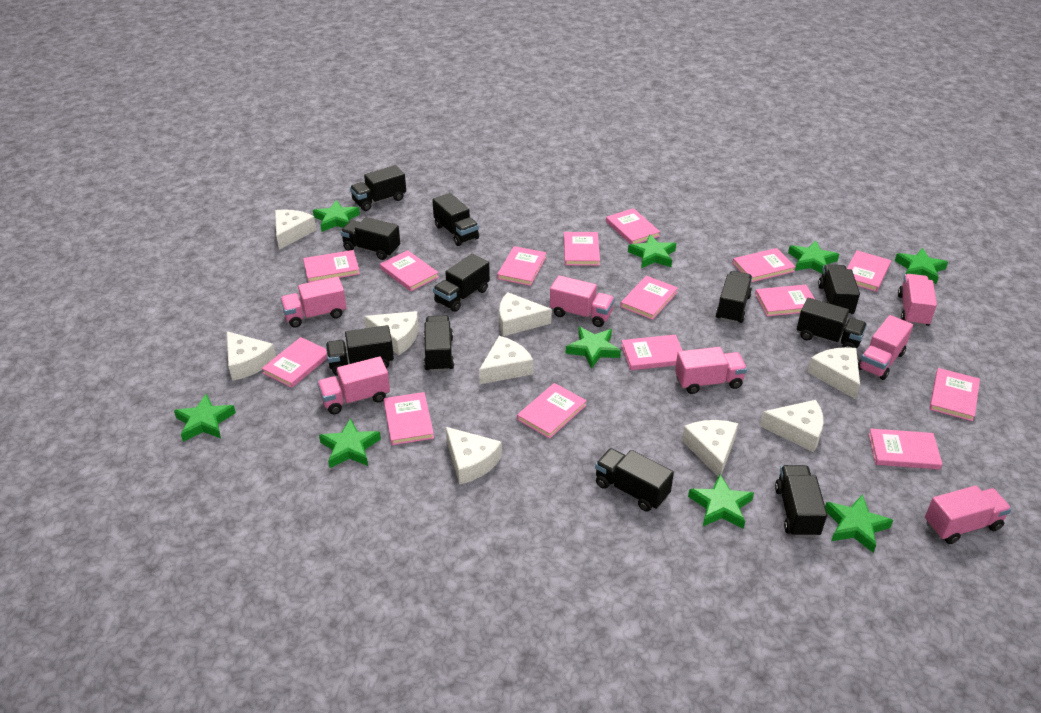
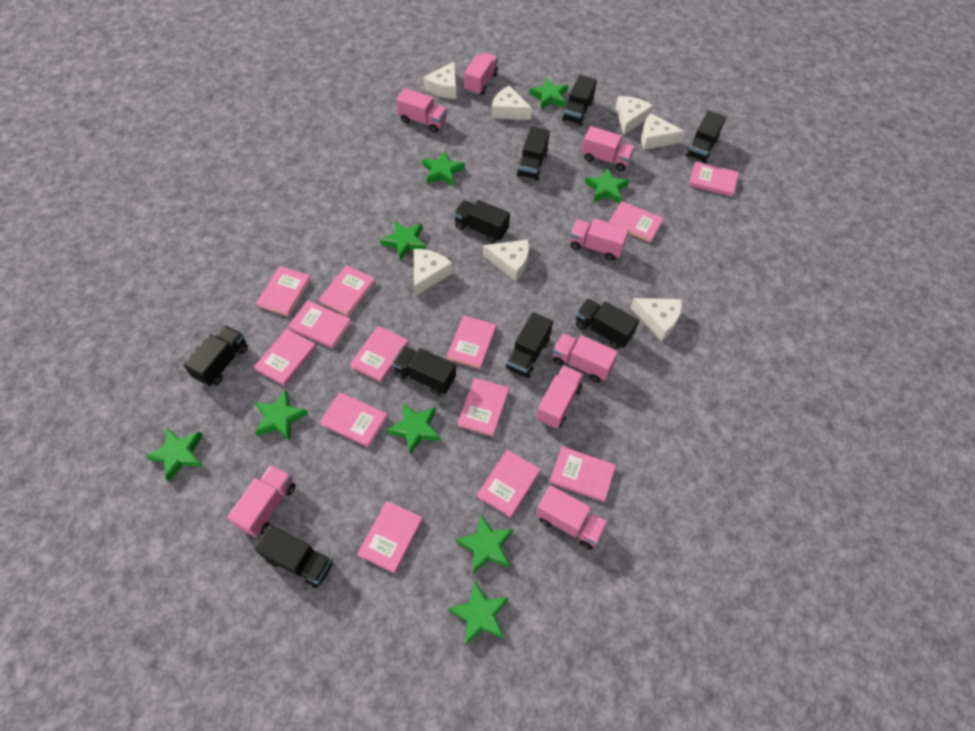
black truck: [326,325,394,376] [340,217,400,260] [350,165,406,211] [424,315,454,372] [432,193,479,246] [433,254,490,312] [595,448,674,512] [716,271,752,324] [775,465,827,538] [797,298,867,348] [818,265,860,316] = 11 -> [183,325,248,386] [254,525,333,588] [392,346,456,395] [454,200,510,243] [505,312,553,378] [517,126,550,181] [562,75,597,126] [576,298,639,349] [686,111,726,164] = 9
pink book: [261,337,327,388] [303,250,360,283] [380,250,439,291] [384,392,434,445] [497,246,546,286] [517,383,587,439] [564,232,600,266] [606,208,660,244] [620,276,678,320] [621,335,683,370] [733,248,795,282] [755,285,815,316] [847,250,891,292] [869,429,942,469] [929,368,980,421] = 15 -> [254,329,316,386] [256,266,311,317] [288,300,351,349] [318,265,375,317] [320,392,387,448] [350,326,409,383] [357,501,423,573] [447,315,497,369] [457,378,510,437] [477,450,541,518] [549,446,616,502] [609,201,664,243] [689,161,739,197] = 13
pink truck: [280,277,347,328] [317,356,390,414] [550,275,615,327] [675,347,747,394] [858,315,913,380] [898,274,937,327] [925,485,1012,544] = 7 -> [227,464,296,537] [396,88,448,133] [464,53,498,95] [536,365,584,429] [536,485,609,550] [553,333,618,383] [570,218,629,261] [582,126,635,172] = 8
white cheese: [227,331,276,381] [275,209,316,250] [364,311,418,355] [446,427,502,485] [479,336,533,384] [499,292,552,336] [682,420,738,477] [760,400,823,452] [808,347,860,399] = 9 -> [414,249,453,296] [424,61,456,99] [483,240,529,281] [491,86,532,120] [616,96,653,135] [630,298,682,341] [641,113,685,150] = 7

